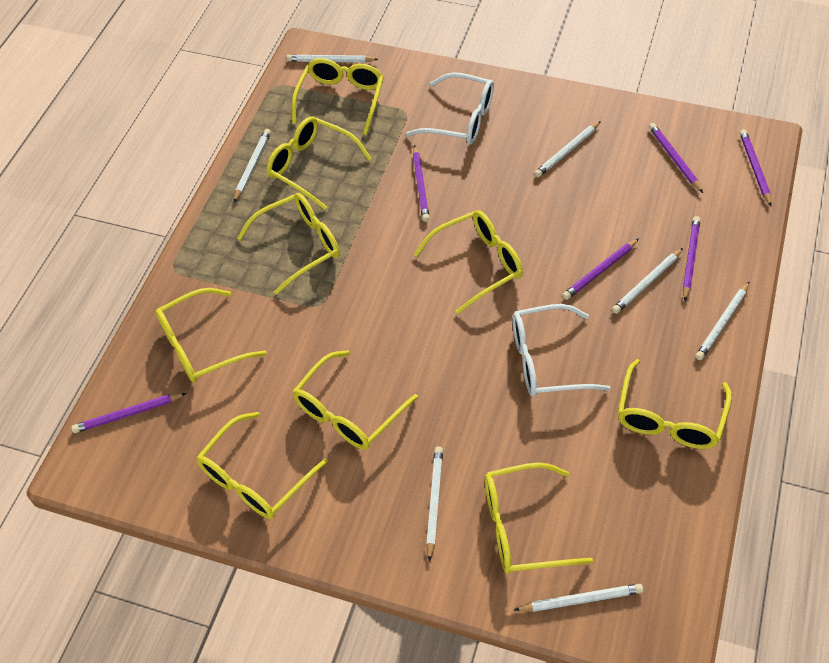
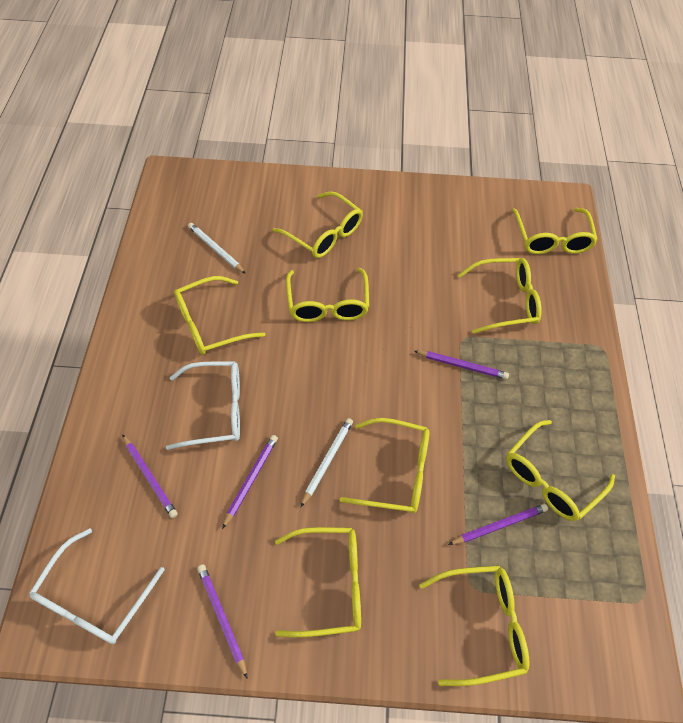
purple pencil: [71,393,187,433] [413,145,430,222] [562,238,639,300] [649,123,703,193] [683,216,700,301] [740,129,772,206] = 6 -> [122,434,178,518] [197,564,247,678] [222,435,278,529] [414,351,509,380] [448,504,548,545] = 5
white pencil: [234,129,271,202] [287,55,378,62] [426,447,443,562] [514,584,643,612] [534,121,601,177] [612,248,683,314] [695,281,750,360] = 7 -> [188,223,246,274] [301,418,353,507] = 2

